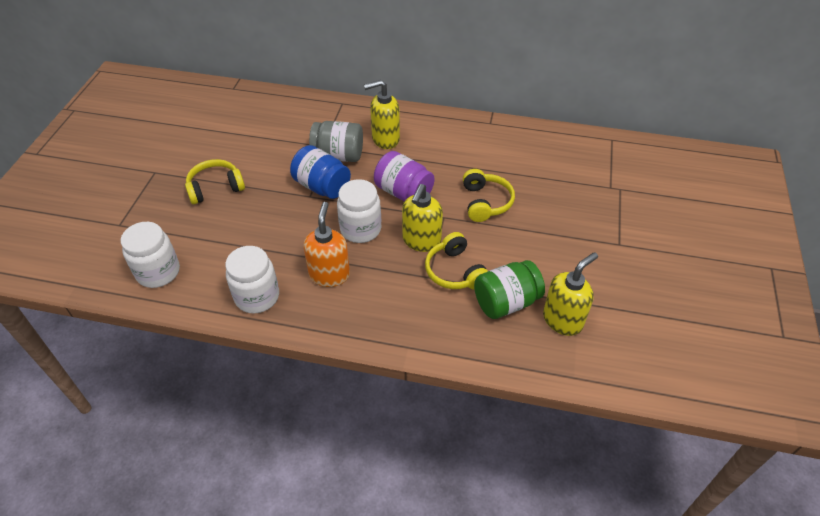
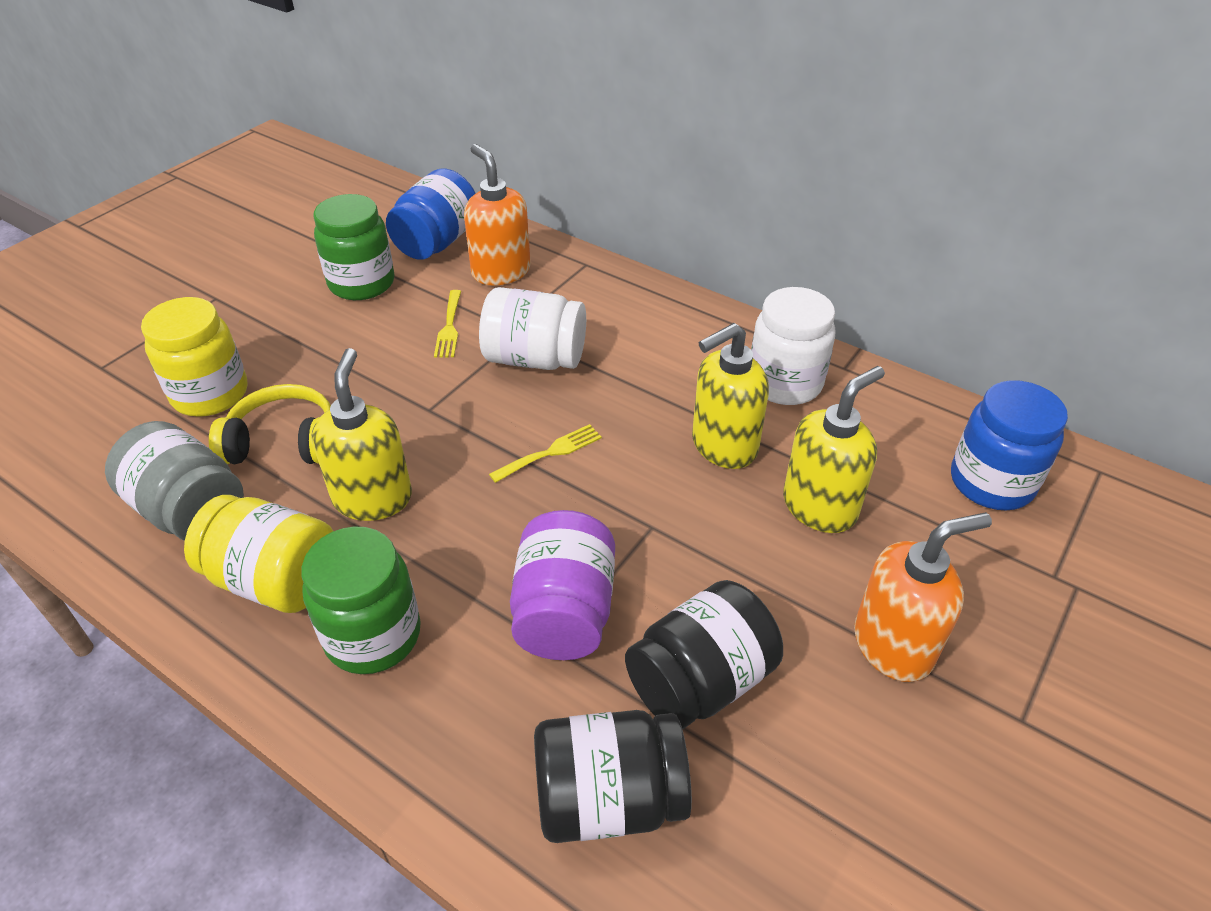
black jar: none = 0 -> [534,710,692,843] [625,580,783,729] = 2
blue jar: [290,145,351,199] = 1 -> [386,169,476,260] [951,380,1068,510] = 2
green jar: [474,260,545,319] = 1 -> [301,527,421,674] [313,194,395,300] = 2
orange soap dispenser: [303,202,350,287] = 1 -> [464,144,531,285] [854,512,992,682] = 2
white jar: [121,222,180,288] [225,246,279,313] [337,179,381,243] = 3 -> [479,287,586,370] [751,287,836,405] = 2
yellow fork: none = 0 -> [434,290,461,357] [489,424,602,483] = 2
yellow headphones: [185,159,245,204] [425,232,488,290] [463,169,515,222] = 3 -> [209,384,331,464] = 1
yellow jar: none = 0 -> [141,297,247,417] [184,495,333,613] = 2

